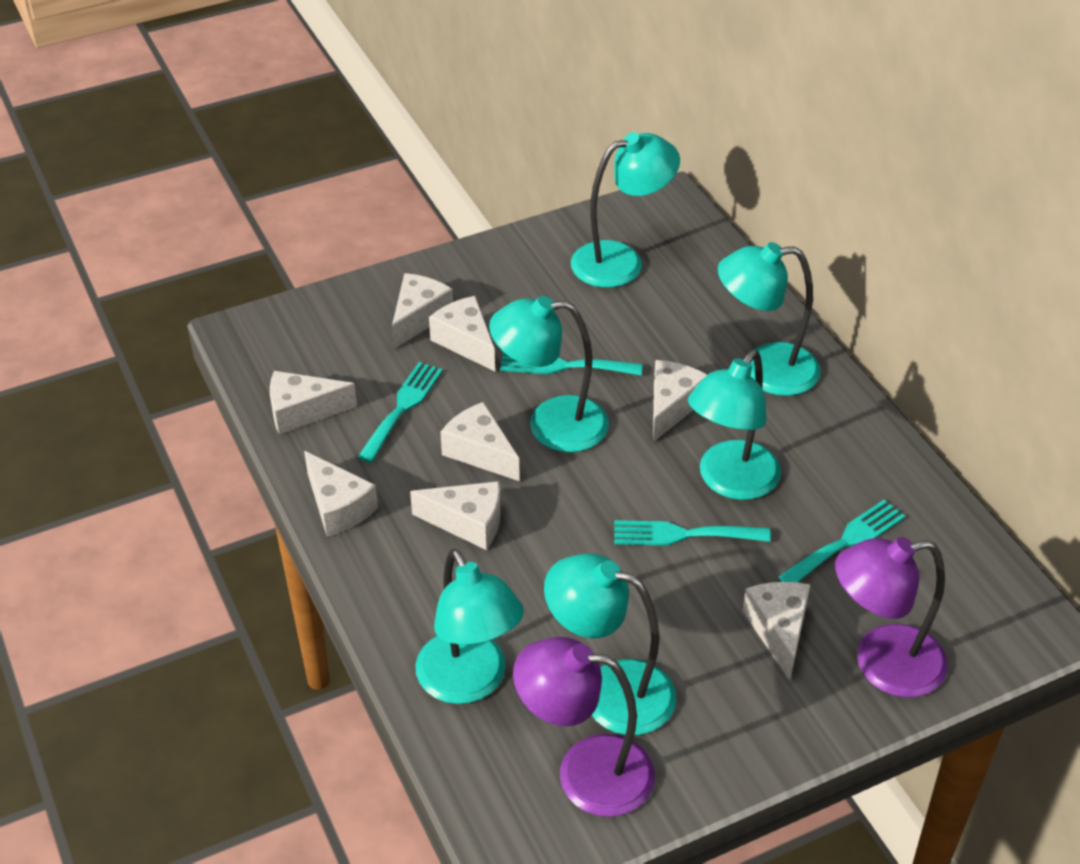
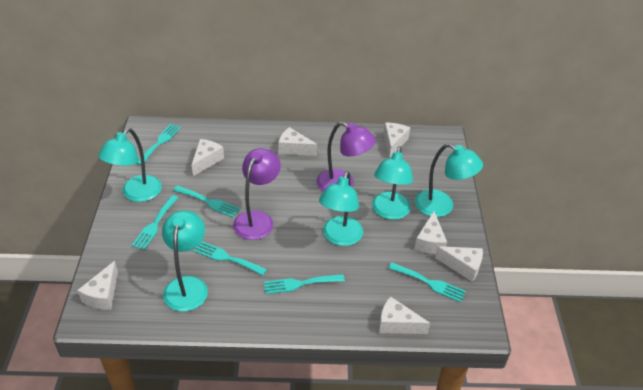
turquoise fork: [358,362,443,463] [500,352,643,376] [614,520,771,546] [778,500,905,582] = 4 -> [131,195,178,250] [136,124,181,165] [173,185,240,217] [194,241,267,275] [264,274,345,294] [388,262,466,303] = 6
turquoise lamp: [415,549,524,704] [489,296,609,452] [544,553,677,735] [571,132,680,288] [688,350,781,500] [718,242,821,396] = 6 -> [98,128,162,202] [162,210,208,312] [319,171,363,246] [372,146,413,220] [415,143,483,217] = 5
white cheese: [270,371,357,435] [304,451,378,537] [392,273,453,349] [410,481,501,550] [429,296,495,371] [440,402,520,481] [653,360,707,442] [743,582,810,680] = 8 -> [77,261,118,310] [192,139,224,176] [278,127,317,156] [379,296,430,334] [384,123,410,158] [414,211,447,254] [435,246,483,282] = 7

